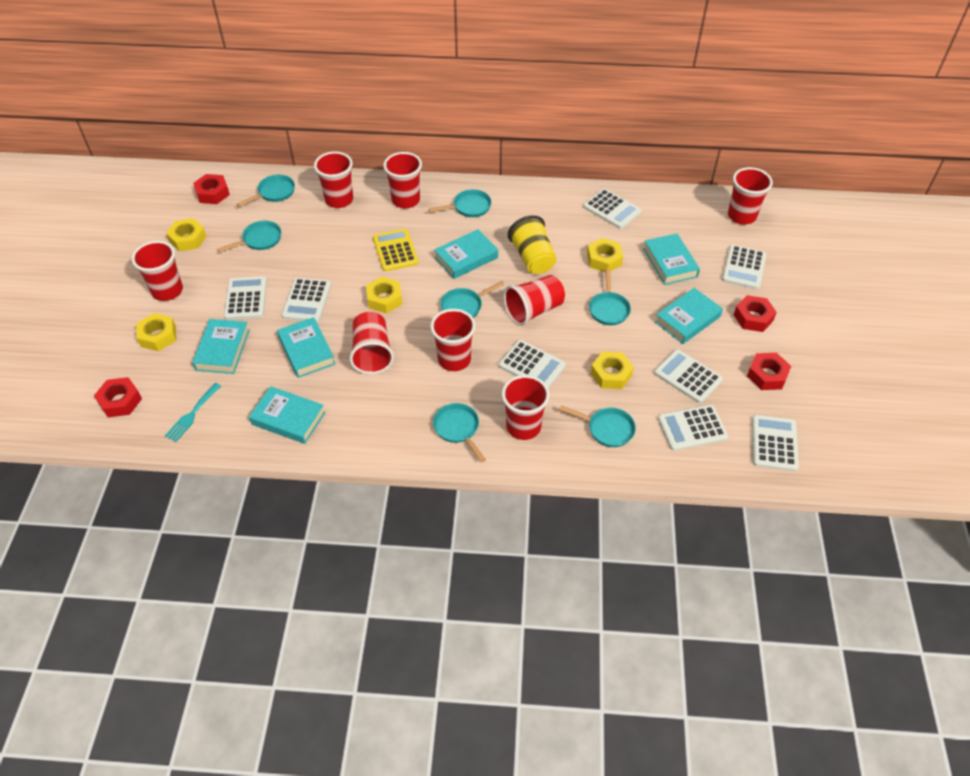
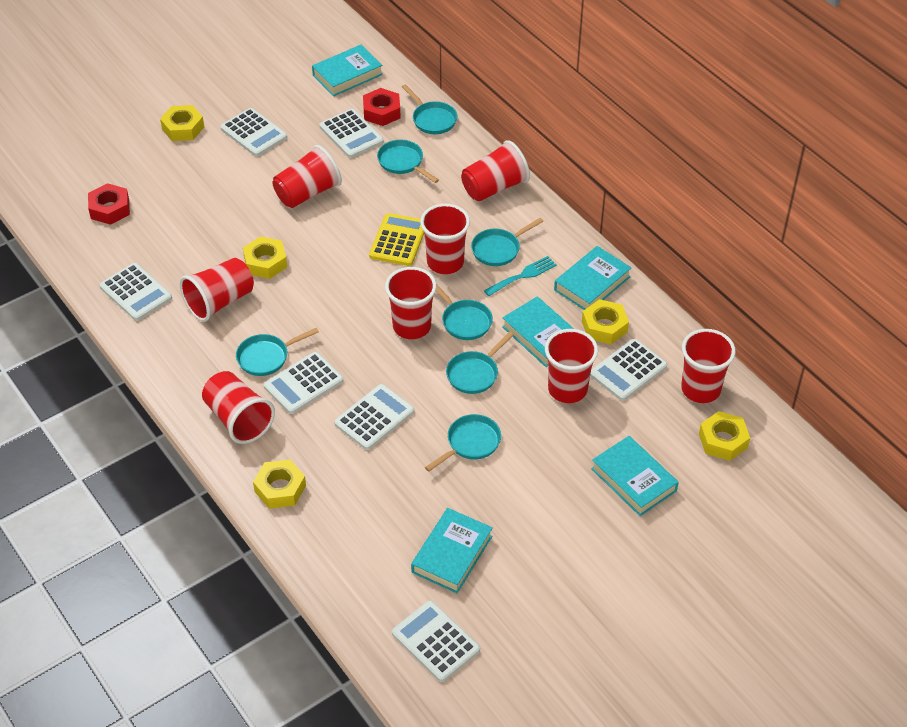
red nut: [94,377,142,417] [193,174,230,204] [734,295,777,332] [747,353,791,390] = 4 -> [88,183,130,225] [363,88,401,126] = 2
turquoise book: [192,319,250,374] [249,386,325,444] [277,317,335,378] [434,229,498,279] [643,233,700,285] [655,288,723,344] = 6 -> [312,45,383,96] [411,508,493,593] [502,296,574,367] [554,246,632,310] [591,436,679,516] = 5
white calculator: [224,276,267,320] [282,278,331,322] [499,340,566,389] [583,189,641,229] [654,349,723,403] [658,405,728,451] [722,245,766,289] [752,415,799,471] = 8 -> [99,263,172,321] [220,108,287,157] [264,352,343,414] [319,109,384,158] [334,384,414,450] [392,601,480,682] [590,339,667,401] = 7
yellow cup: [508,215,556,274] = 1 -> none = 0

